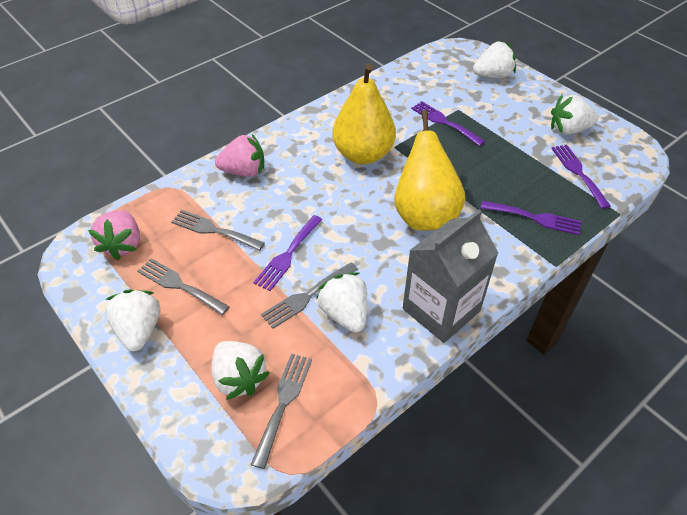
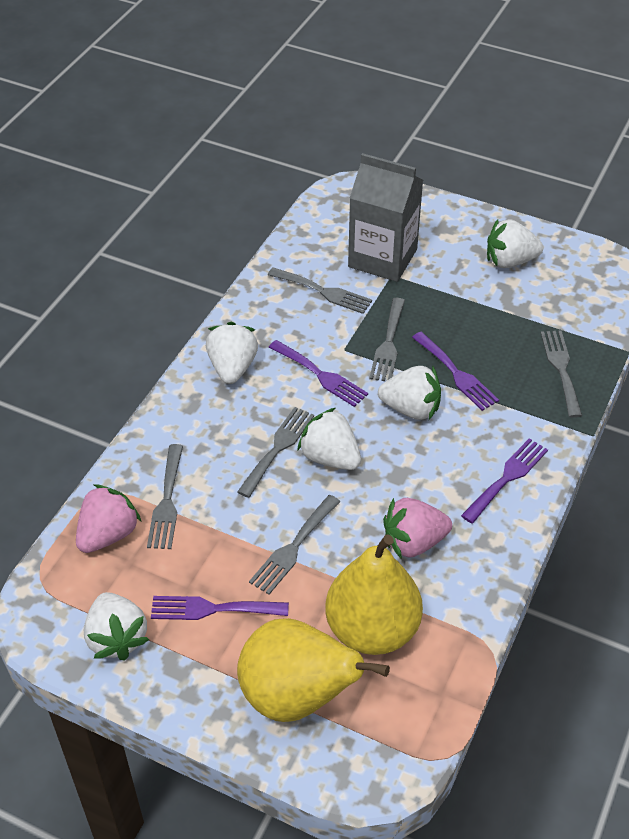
grey fork: [137,258,230,316] [171,210,265,251] [251,353,312,469] [261,262,358,329] = 4 -> [147,444,183,549] [237,407,314,498] [249,495,340,594] [268,268,372,314] [369,298,405,381] [541,330,582,418] = 6

